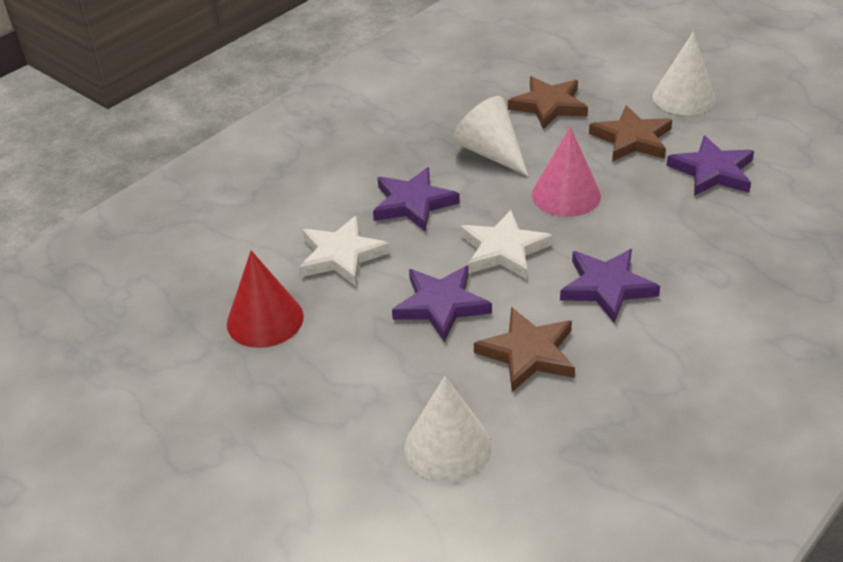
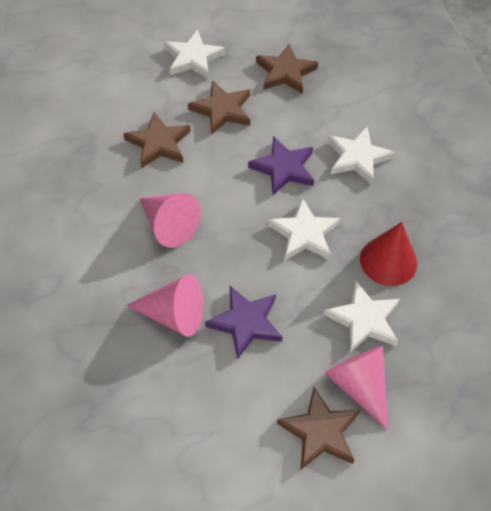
brown star: [474,307,575,392] [508,76,588,129] [589,105,672,162] = 3 -> [123,112,191,168] [188,80,250,135] [256,44,318,94] [277,387,360,470] = 4
pink cone: [532,126,601,217] = 1 -> [126,274,204,337] [139,193,201,248] [325,345,388,430] = 3
purple star: [373,167,460,232] [392,266,492,342] [560,249,660,323] [666,136,754,196] = 4 -> [205,286,283,360] [248,136,314,195] = 2
white cone: [404,376,492,483] [453,96,528,176] [653,32,716,115] = 3 -> none = 0
white star: [299,216,390,286] [460,210,553,279] = 2 -> [164,30,225,79] [268,198,340,261] [324,281,400,353] [328,127,395,185] = 4

